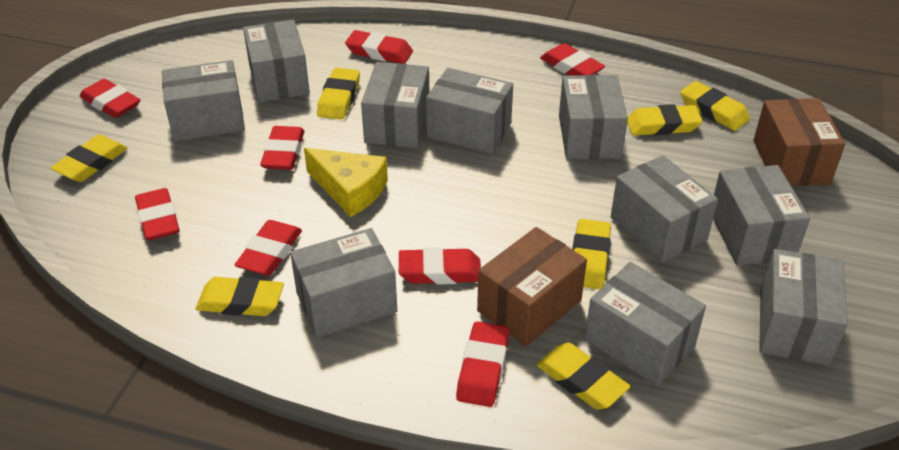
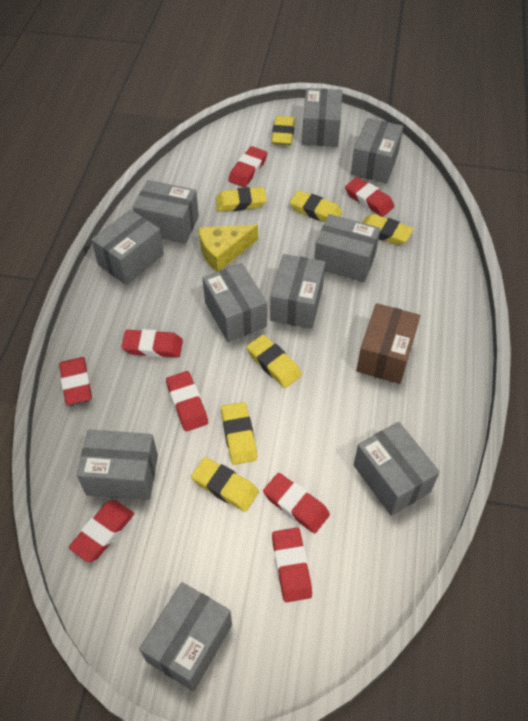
brown box: [477,227,587,346] [754,98,845,186] = 2 -> [357,303,420,384] = 1

